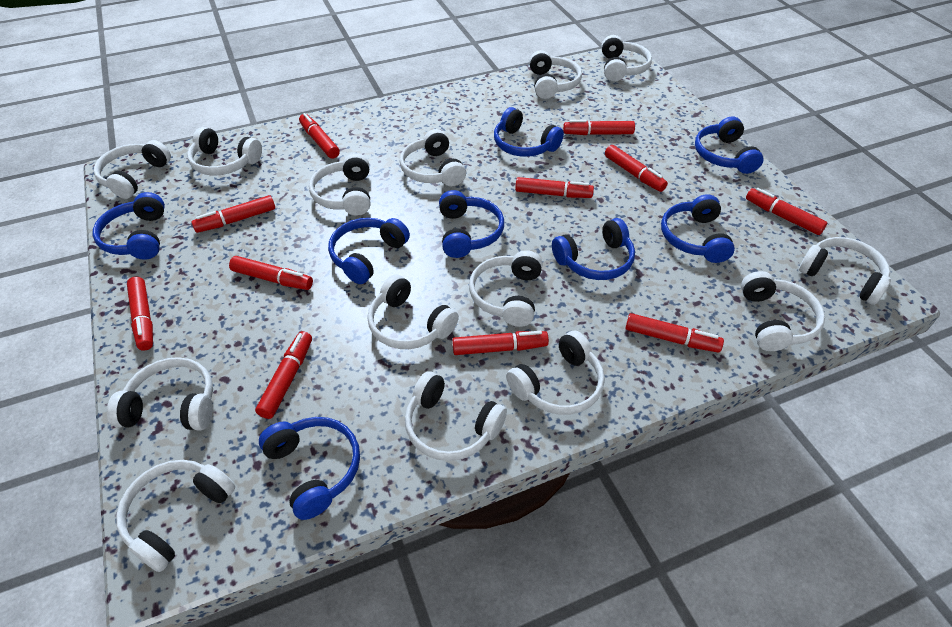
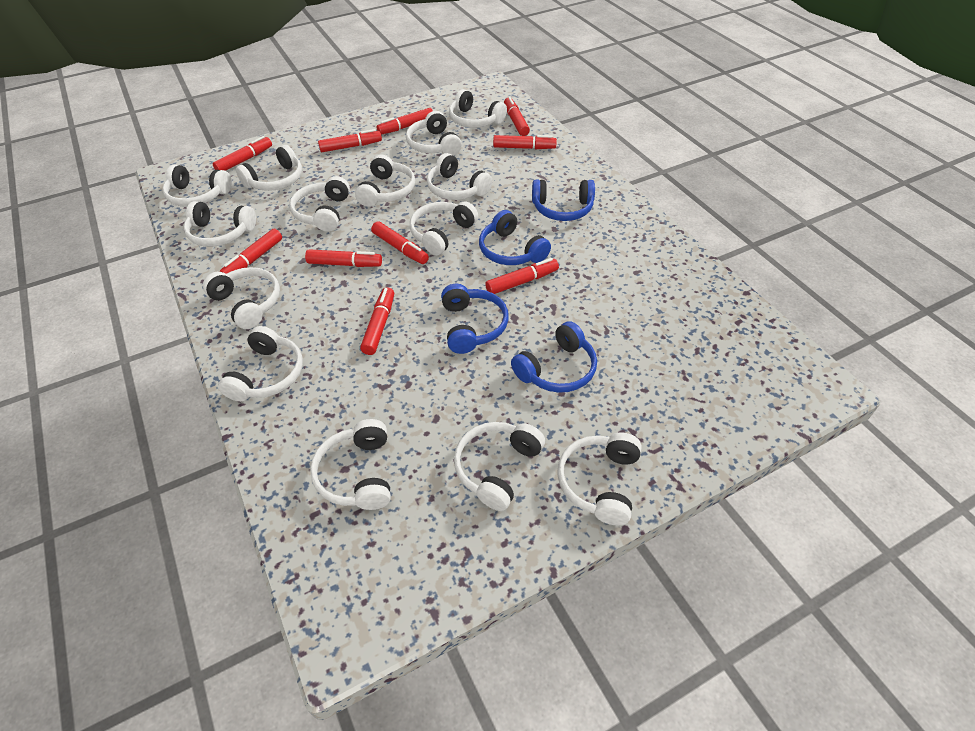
blue headphones: [93,192,165,260] [259,417,360,520] [328,218,410,284] [439,190,504,258] [494,107,564,157] [552,218,635,280] [661,194,735,263] [695,116,763,174] = 8 -> [441,284,509,354] [479,210,551,265] [511,321,597,393] [532,180,595,221] = 4
red marker: [127,277,153,351] [191,195,275,233] [229,256,313,290] [255,331,312,419] [299,113,340,159] [452,331,549,355] [515,177,594,198] [563,120,635,135] [605,145,668,192] [625,313,724,353] [746,188,828,235] = 11 -> [213,136,272,171] [219,229,282,274] [305,249,382,267] [318,129,382,152] [360,287,394,355] [371,221,429,264] [377,108,433,135] [485,258,559,294] [493,135,557,149] [504,96,530,136] = 10

